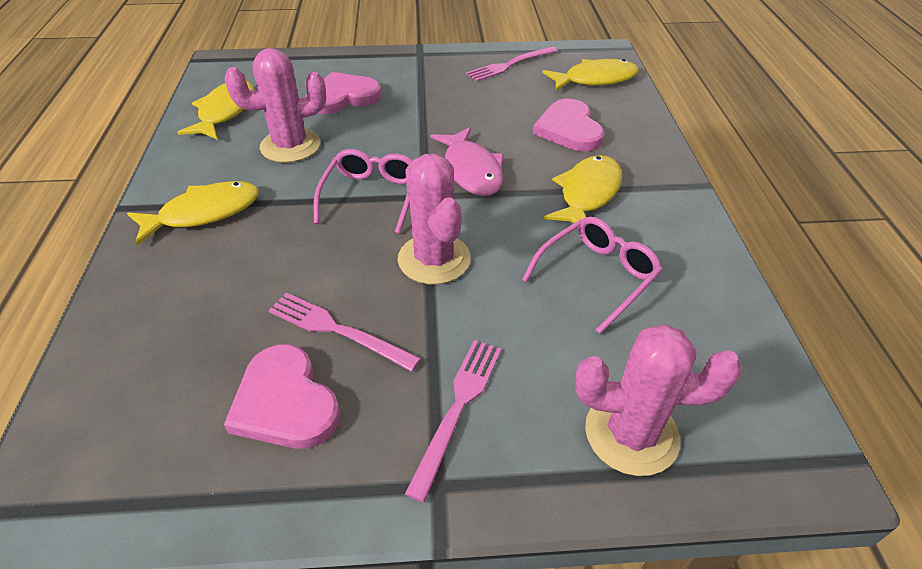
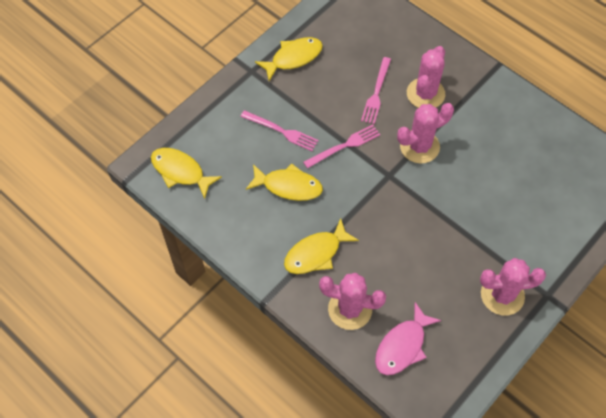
pink cactus: [225,48,326,163] [398,154,471,285] [575,324,742,476] = 3 -> [319,273,386,330] [397,103,454,163] [407,46,445,108] [480,258,546,315] = 4
pink glasses: [314,149,413,234] [522,217,663,334] = 2 -> none = 0
pink heart: [224,344,340,449] [306,72,382,114] [533,99,605,151] = 3 -> none = 0

